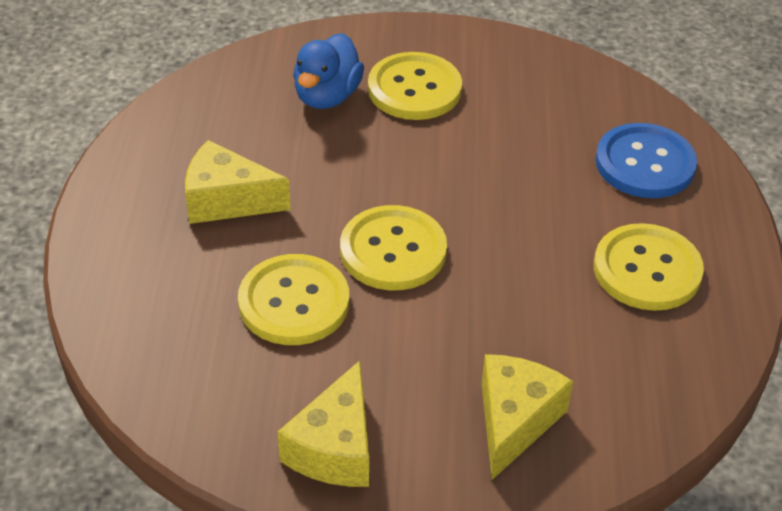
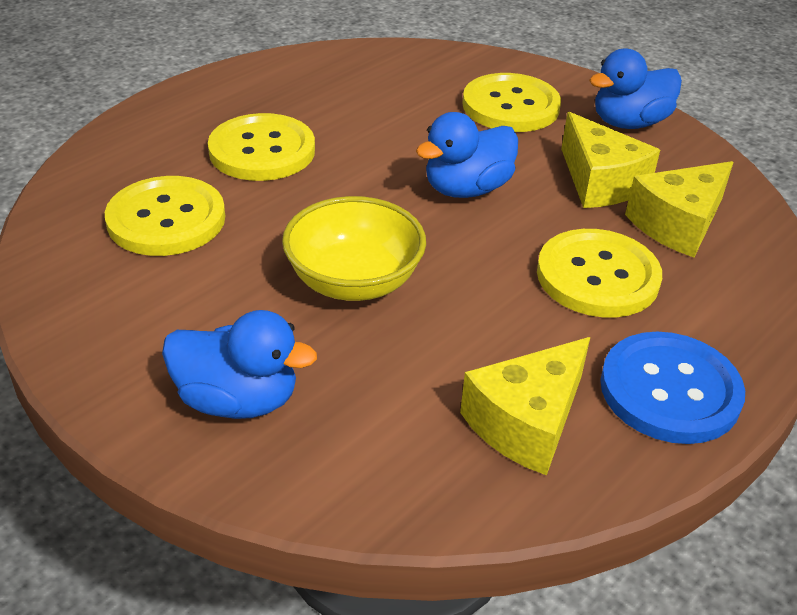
blue duck: [293,33,364,109] = 1 -> [162,310,317,419] [416,112,518,198] [589,49,682,129] = 3
yellow bowl: none = 0 -> [282,196,426,301] = 1

